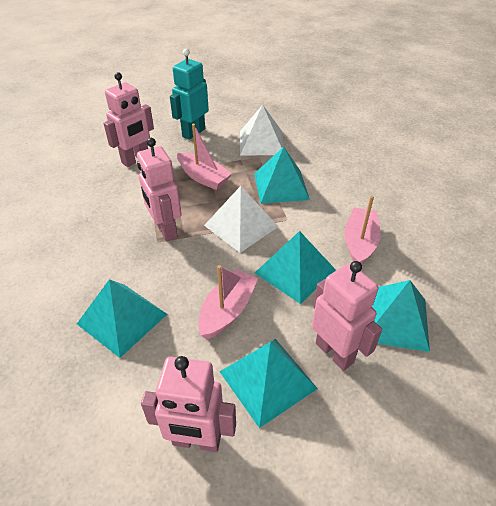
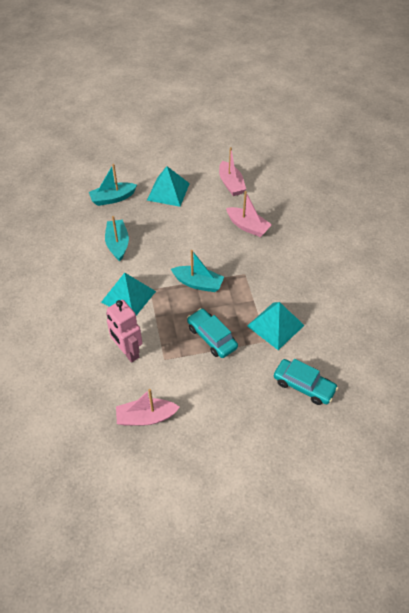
pink robot: [103,72,154,167] [137,138,182,242] [141,356,236,452] [312,261,382,371] = 4 -> [106,300,142,362] = 1
turquoise boat: none = 0 -> [89,164,137,206] [105,216,129,261] [171,250,224,292] = 3
turquoise car: none = 0 -> [187,308,238,358] [274,359,338,405] = 2
turquoise pyramid: [77,279,167,358] [220,339,318,428] [254,147,310,204] [255,231,336,304] [372,280,430,352] = 5 -> [101,273,156,316] [147,166,190,207] [247,302,305,350] = 3
turquoise robot: [170,49,209,140] = 1 -> none = 0
white pyramid: [204,186,279,253] [240,105,284,155] = 2 -> none = 0

